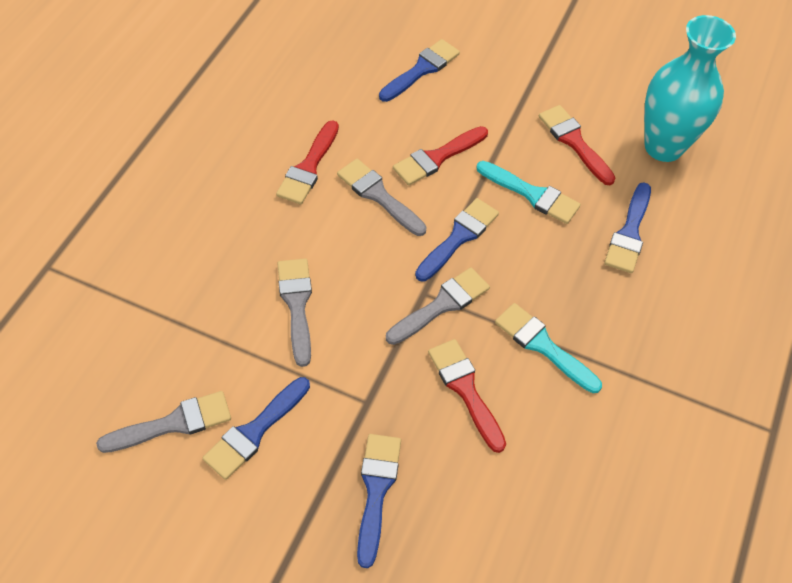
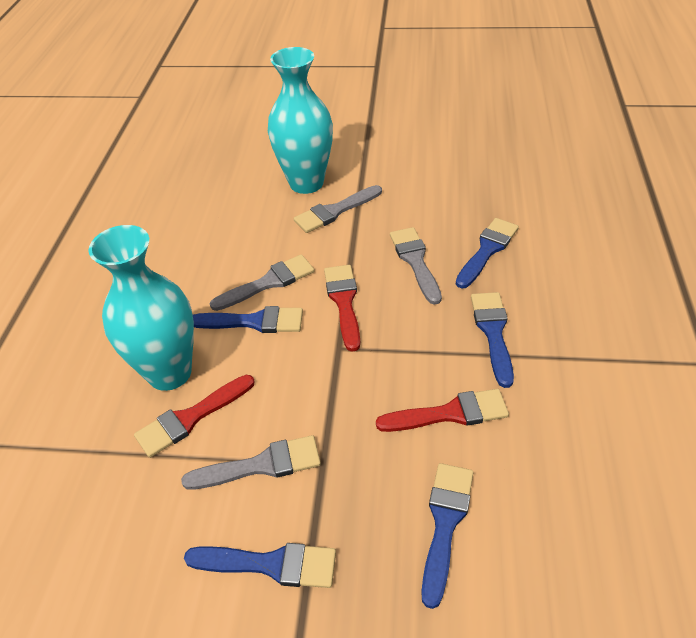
red brush: [276,120,339,204] [393,126,488,186] [428,339,506,453] [539,105,616,185] = 4 -> [134,375,255,458] [324,265,360,352] [376,389,509,432] = 3
turquoise brush: [476,161,581,224] [495,303,602,393] = 2 -> none = 0
turquoise vase: [644,15,736,162] = 1 -> [88,225,194,391] [268,47,333,194] = 2

